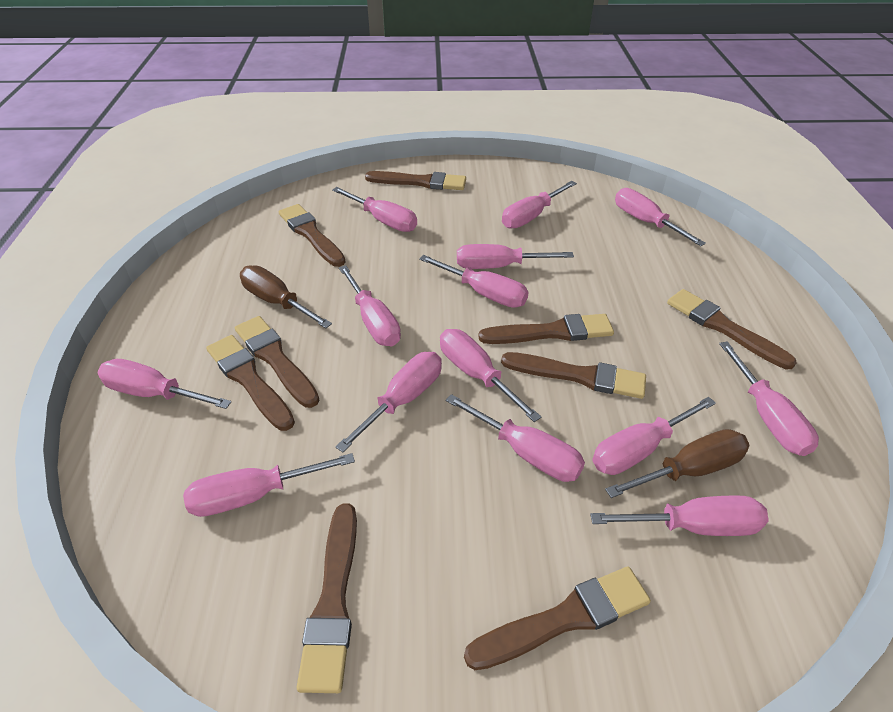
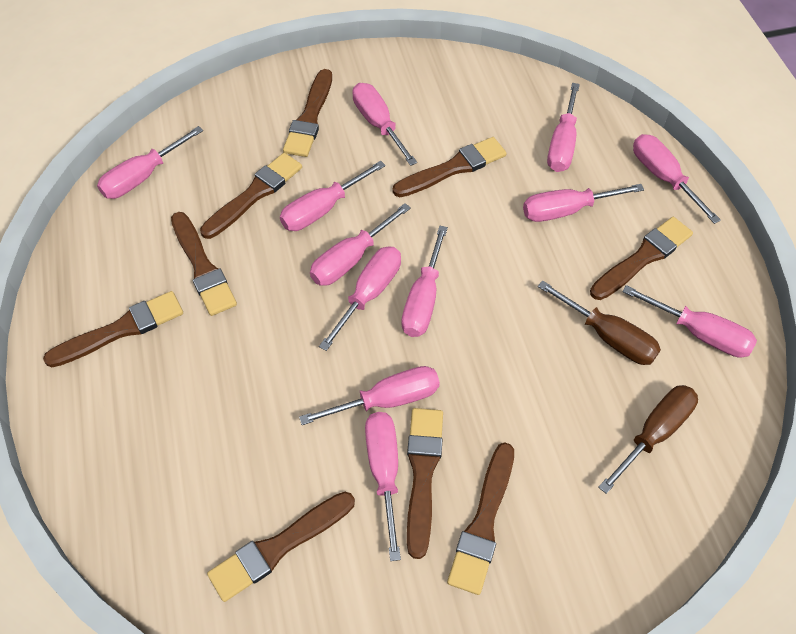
pink screwdriver: [97,359,231,409] [183,453,355,517] [332,187,417,232] [335,352,442,452] [339,265,401,346] [419,255,529,308] [440,329,541,422] [446,394,585,482] [457,244,574,269] [502,181,577,229] [590,495,769,536] [592,397,716,475] [615,188,706,246] [719,341,819,456] = 14 -> [97,126,203,199] [280,161,386,231] [299,366,440,425] [310,203,411,286] [319,246,401,351] [352,83,417,166] [365,412,401,561] [401,226,448,337] [523,184,644,222] [547,83,580,172] [622,285,757,358] [633,134,721,224] = 12

